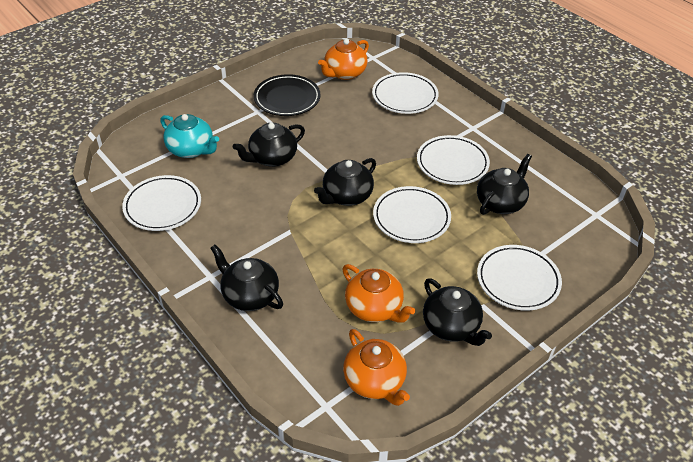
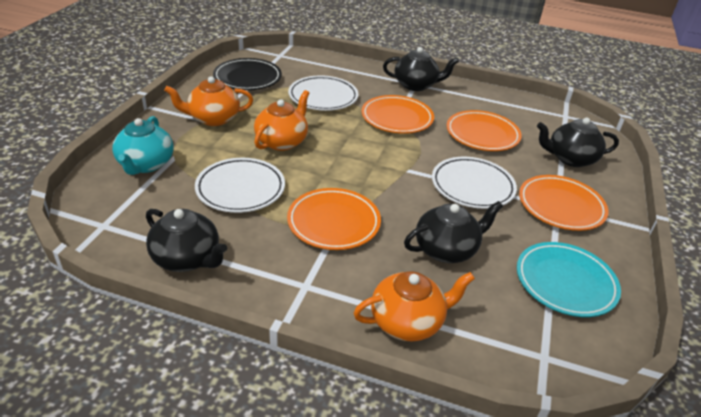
black teapot: [210,245,283,311] [233,122,305,167] [314,158,376,206] [423,278,492,346] [477,154,532,215] = 5 -> [146,209,227,272] [383,47,459,91] [404,201,503,263] [537,118,619,167] = 4
orange plate: none = 0 -> [287,188,381,250] [362,95,434,134] [446,110,522,151] [519,175,609,231] = 4
turquoise plate: none = 0 -> [517,242,621,317] = 1
white plate: [122,175,201,231] [372,72,439,114] [373,186,451,243] [417,135,490,185] [477,245,562,311] = 5 -> [195,158,285,213] [288,76,358,111] [432,157,517,209] = 3

